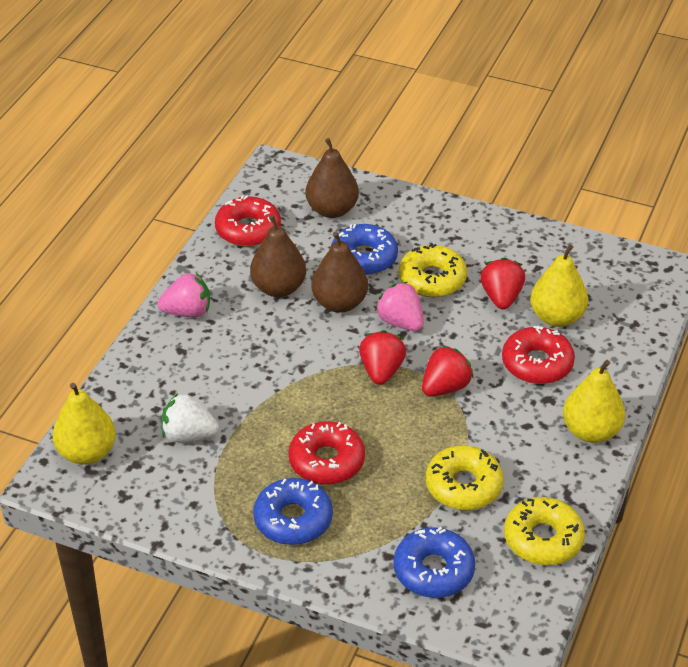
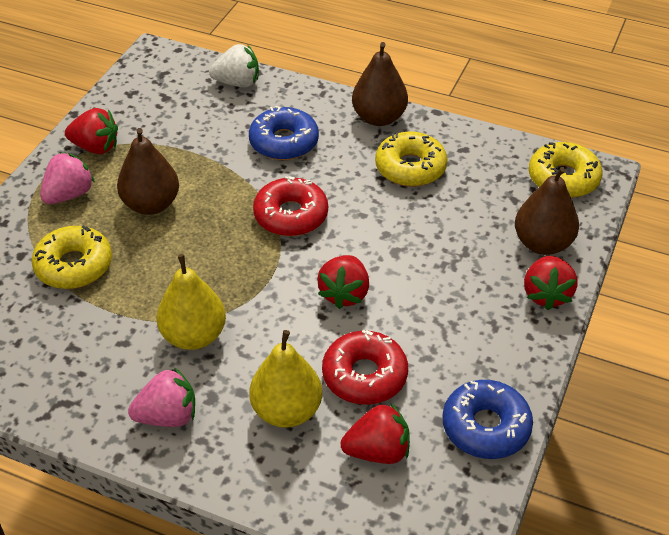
blue donut: [253,478,333,545] [331,224,398,275] [394,527,475,598] = 3 -> [249,106,319,160] [443,380,533,459] = 2
red donut: [215,195,281,247] [288,421,365,485] [502,326,575,384] = 3 -> [253,176,328,236] [322,330,408,405] = 2
red strawberry: [359,330,406,385] [422,345,474,397] [480,257,525,310] = 3 -> [65,108,118,154] [317,255,369,309] [340,402,410,464] [524,256,578,310] = 4
yellow pear: [52,383,116,465] [530,244,588,327] [563,360,625,443] = 3 -> [157,254,226,350] [249,330,322,428] = 2

